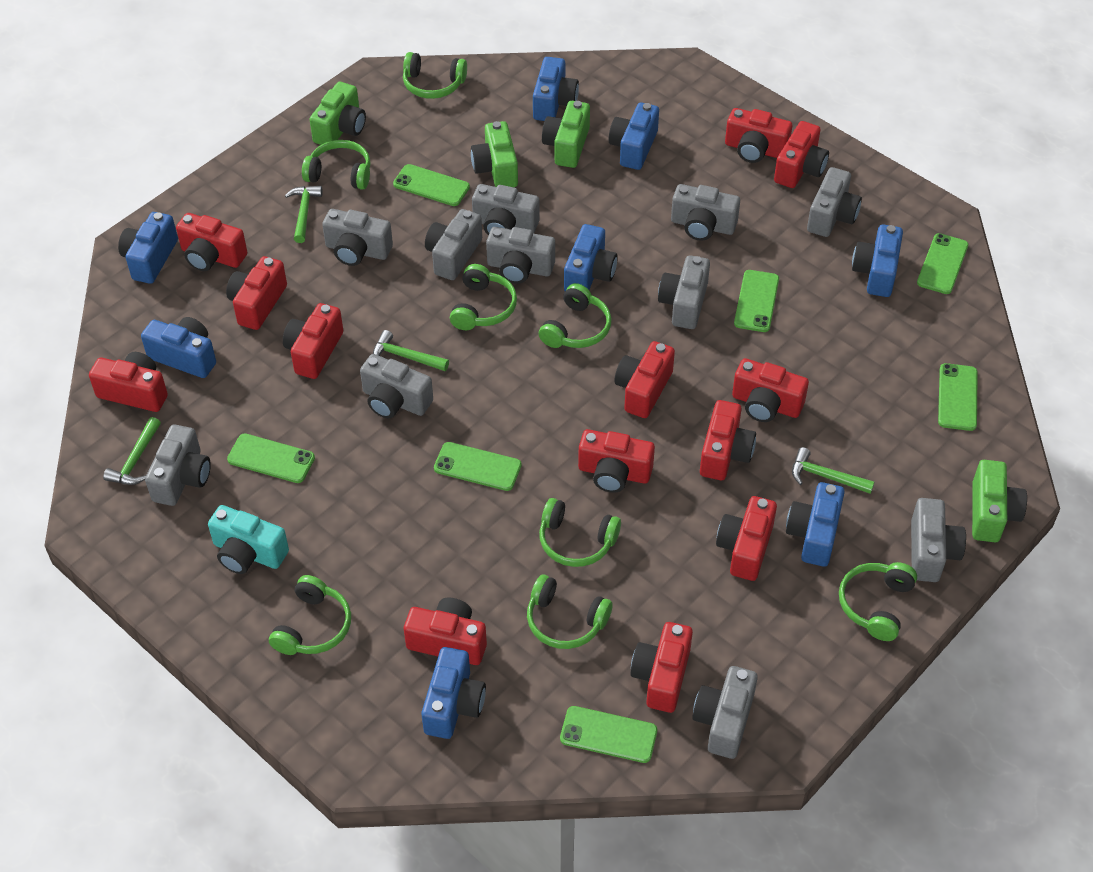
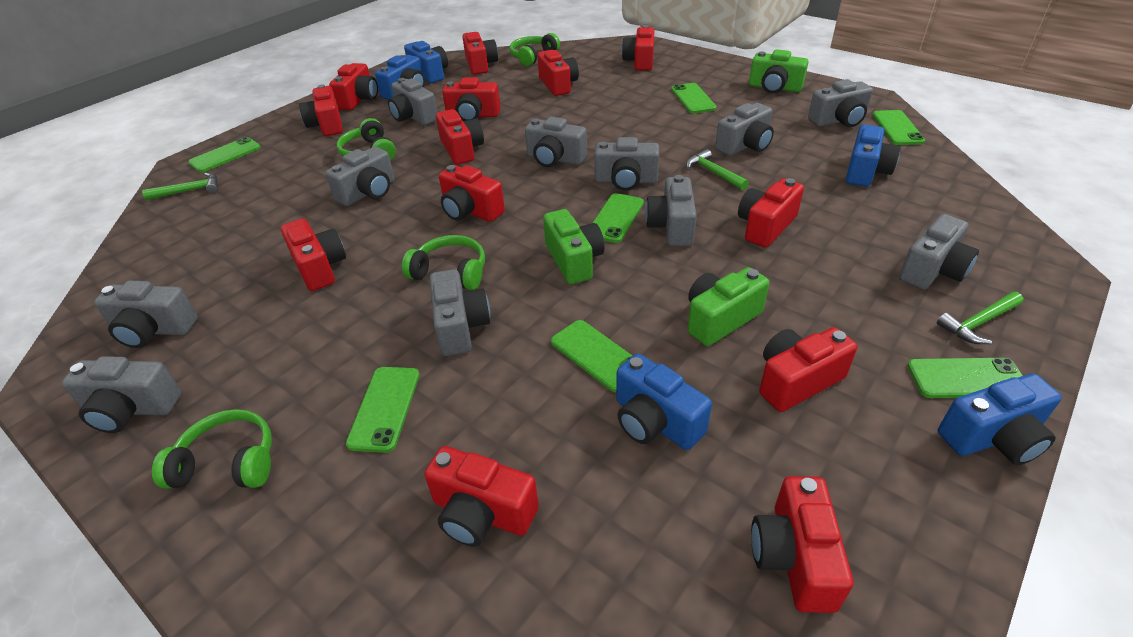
blue camera: [118,212,178,284] [141,317,216,378] [421,647,486,739] [533,57,579,121] [564,224,618,291] [609,103,659,170] [786,482,845,567] [852,224,903,297] = 8 -> [375,55,425,100] [404,41,448,83] [616,353,712,450] [846,124,900,187] [938,373,1062,465] = 5
green camera: [310,82,366,145] [471,121,518,187] [542,101,590,168] [972,460,1027,542] = 4 -> [543,209,605,284] [688,267,769,346] [749,49,808,93] = 3
green hammer: [103,417,161,485] [285,186,323,243] [373,330,449,371] [792,447,874,494] = 4 -> [142,173,218,200] [686,149,749,190] [937,292,1024,344] = 3
green headphones: [269,575,351,655] [302,140,371,190] [403,52,467,99] [450,264,517,330] [527,575,613,649] [539,283,611,348] [539,498,621,567] [839,562,917,641] = 8 -> [152,409,272,489] [337,118,396,160] [402,235,485,290] [510,33,560,66] = 4
turquoise camera: [208,505,289,574] = 1 -> none = 0

